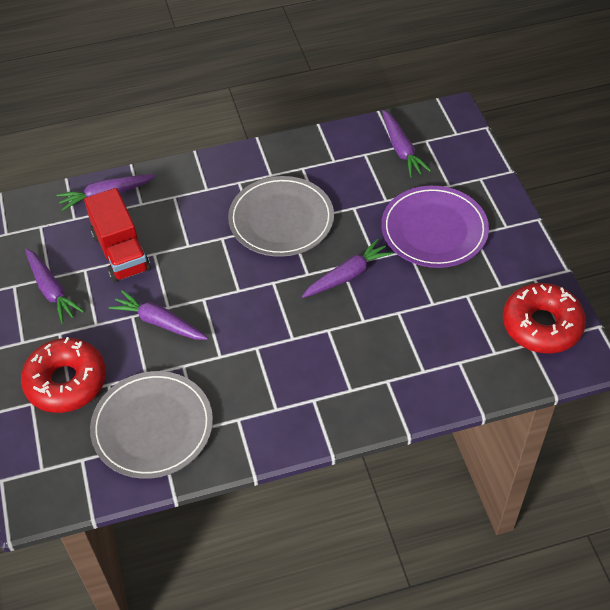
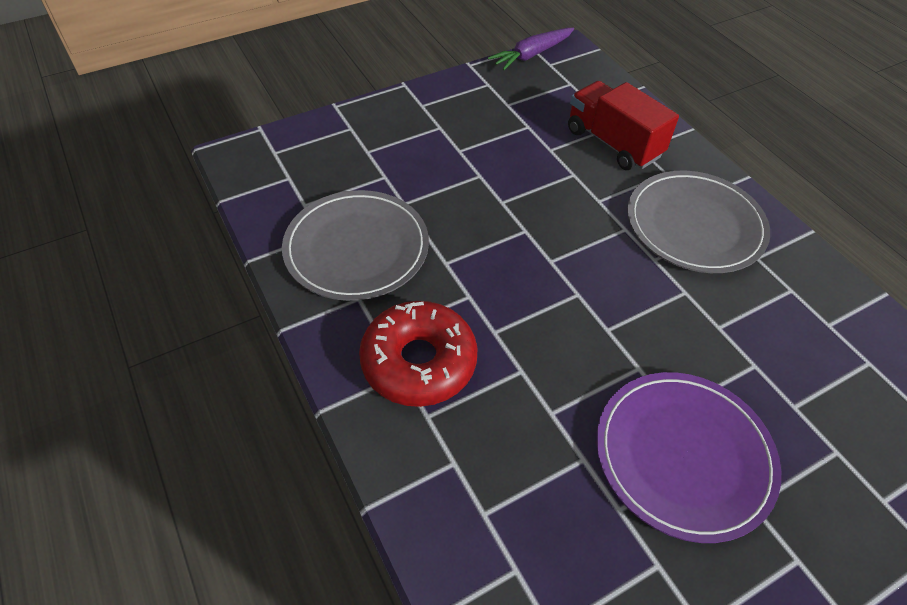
purple carrot: [25,248,84,323] [56,174,155,211] [109,290,208,340] [302,239,393,298] [382,110,431,177] = 5 -> [488,27,574,70] = 1
red donut: [21,337,106,413] [503,283,586,354] = 2 -> [359,301,478,407] = 1

